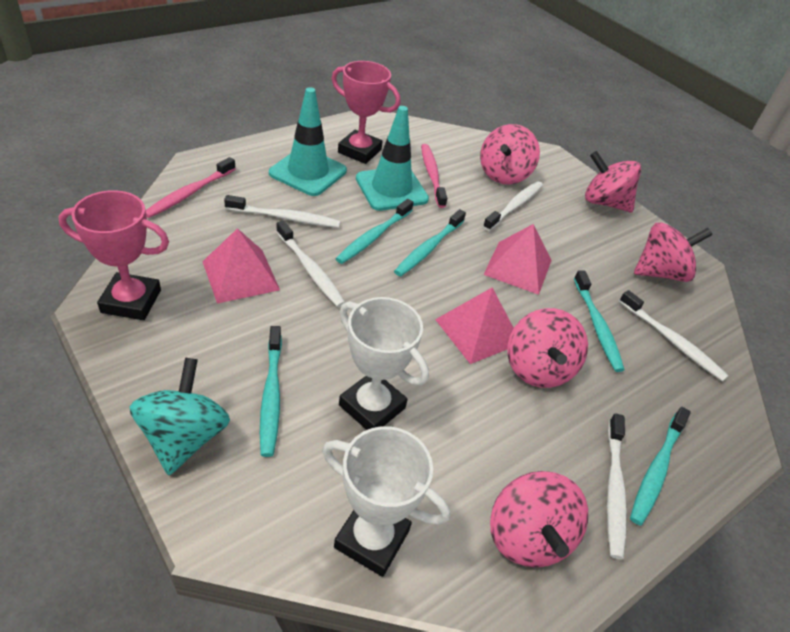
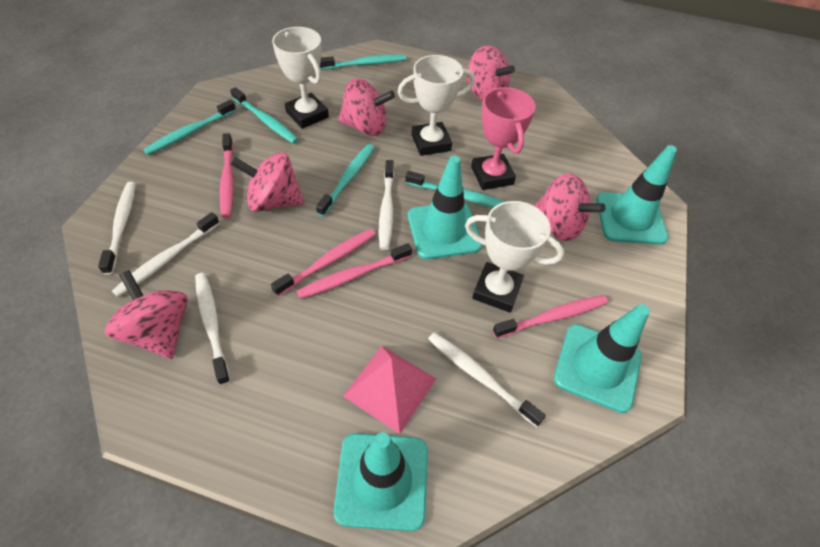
pink pyramid: [202,228,280,304] [435,287,514,364] [483,224,552,295] = 3 -> [343,346,436,434] = 1
pink toothbrush: [146,157,236,218] [421,144,447,208] = 2 -> [220,133,234,218] [271,229,376,296] [296,243,412,299] [493,295,608,338] = 4
pink trophy: [58,190,169,320] [331,61,401,164] = 2 -> [471,87,536,190] = 1
turquoise spinning top: [129,357,230,475] = 1 -> none = 0
turquoise traffic cone: [269,87,347,196] [356,106,429,211] = 2 -> [334,432,428,531] [408,156,482,259] [554,304,650,413] [596,145,677,245] = 4
white trophy: [322,426,450,577] [339,297,429,430] = 2 -> [272,27,329,129] [398,55,475,156] [465,201,564,313] = 3

